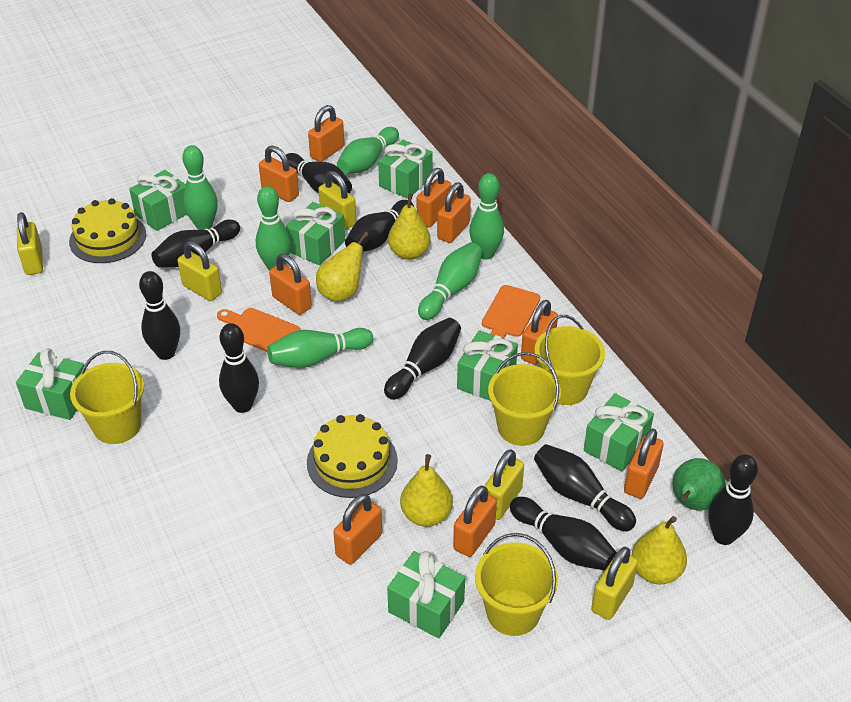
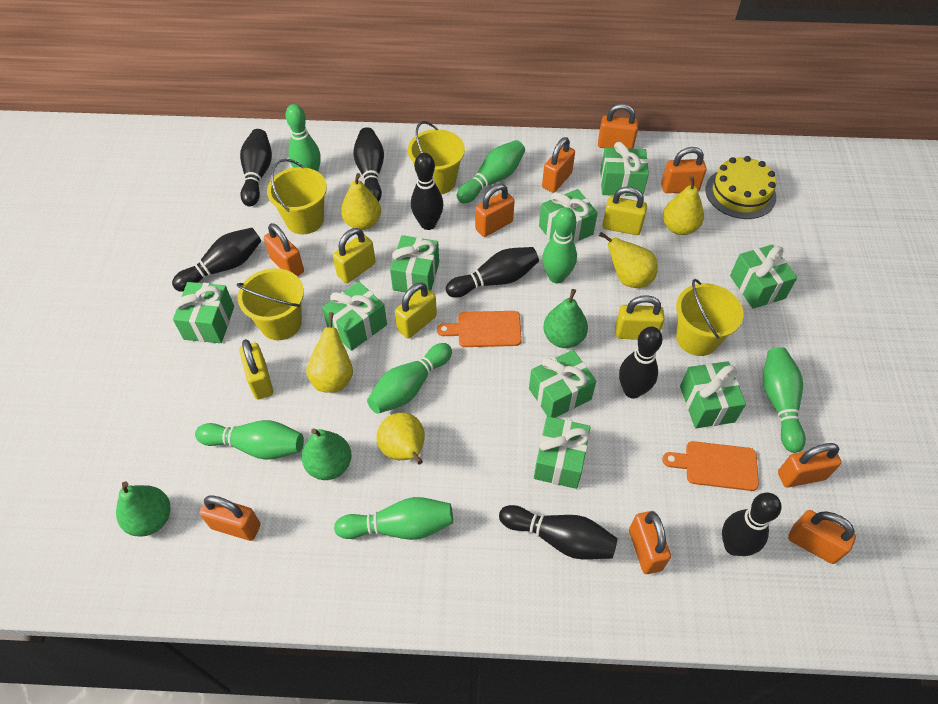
black bowling pin: [139,271,180,360] [152,219,240,268] [219,323,259,413] [286,153,352,193] [345,200,414,252] [384,318,461,400] [510,497,617,571] [534,444,636,531] [708,454,758,545] = 9 -> [172,228,261,292] [240,129,272,207] [353,127,384,202] [411,153,443,230] [446,247,539,298] [499,505,618,560] [619,327,663,399] [722,493,781,556] = 8
green bowling pin: [182,145,218,230] [256,186,291,271] [267,328,373,368] [337,127,399,174] [418,242,482,320] [469,173,504,260] = 6 -> [195,420,304,460] [285,104,321,172] [334,497,453,540] [367,343,452,414] [457,140,525,204] [542,207,577,283] [763,347,806,453] = 7
green gift: [16,348,86,420] [129,170,187,231] [286,202,345,265] [378,140,433,199] [387,551,465,638] [457,330,518,401] [584,393,654,472] = 7 -> [173,282,234,343] [322,282,387,351] [390,235,439,294] [529,350,596,418] [534,416,590,489] [539,189,598,243] [600,142,649,196] [680,361,746,428] [730,244,797,309] = 9
green pear: [672,458,726,510] = 1 -> [116,481,170,537] [302,428,351,480] [543,289,588,348] = 3
yellow cake: [69,198,146,263] [307,414,398,498] = 2 -> [705,156,776,219] = 1
yellow pear: [316,232,369,302] [388,194,431,260] [400,454,453,527] [631,516,687,584] = 4 -> [306,312,353,393] [341,173,381,230] [377,413,425,465] [599,232,658,288] [663,176,704,235] = 5

